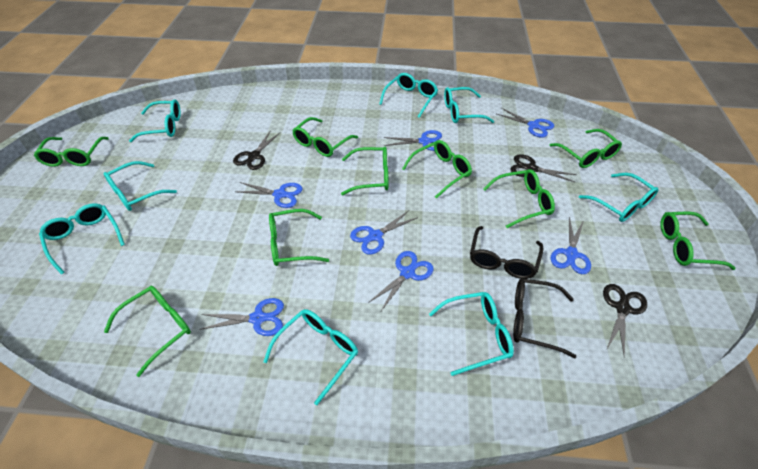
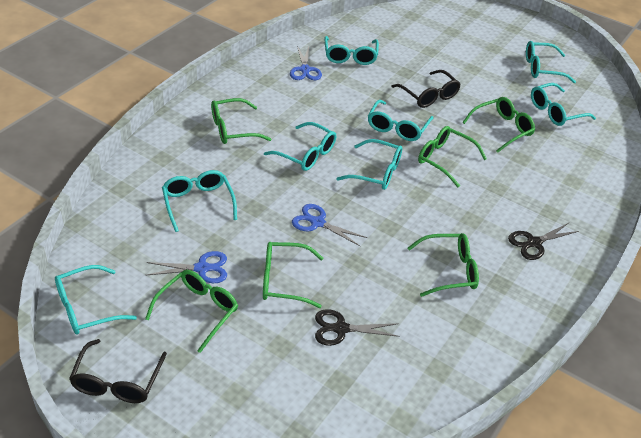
black scissors: [233,130,281,170] [510,154,577,183] [603,284,647,356] = 3 -> [315,309,400,346] [508,223,579,260] = 2
blue scissors: [199,298,284,336] [235,182,303,208] [350,210,418,255] [368,251,434,311] [384,130,442,151] [497,108,554,138] [551,217,591,274] = 7 -> [146,251,227,283] [290,46,322,80] [292,204,367,246] = 3
green glasses: [34,137,109,167] [104,286,191,377] [269,209,329,266] [292,117,358,157] [341,147,389,195] [402,140,472,199] [483,169,555,228] [549,129,622,168] [660,212,736,270] = 9 -> [145,270,238,353] [211,98,271,144] [263,242,323,308] [408,233,479,297] [418,126,487,187] [463,97,535,153] = 6

